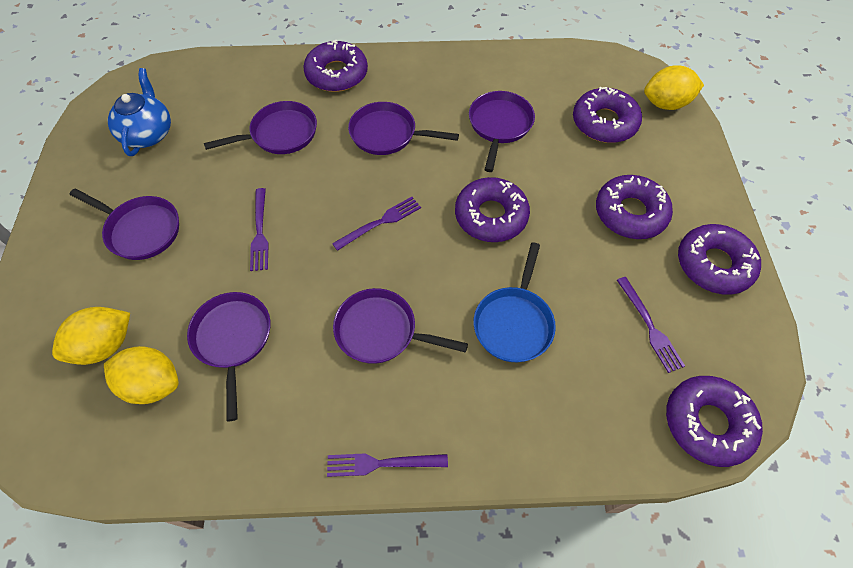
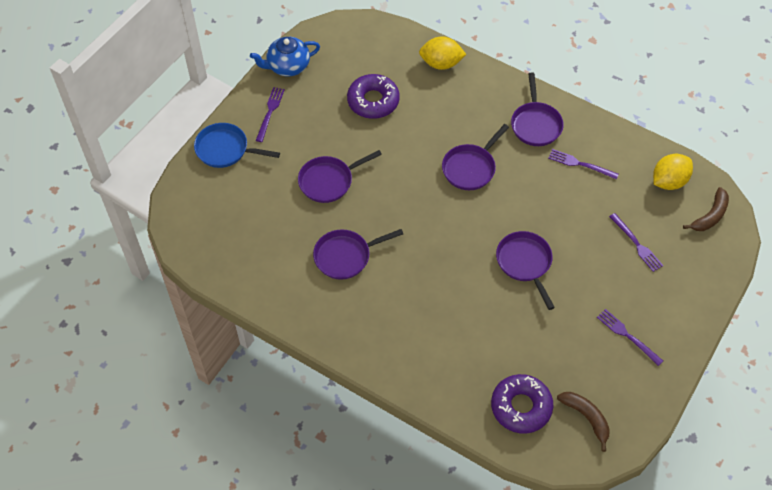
brown banana: none = 0 -> [557,392,610,452] [683,187,729,231] = 2
purple donut: [303,40,368,92] [455,177,530,242] [573,87,642,143] [596,175,673,239] [666,376,763,467] [678,224,761,295] = 6 -> [347,74,400,119] [491,374,553,434] = 2
purple pan: [70,188,179,260] [187,292,270,421] [204,101,317,154] [333,288,468,364] [348,102,459,155] [469,91,535,172] = 6 -> [298,150,382,203] [313,229,403,280] [442,124,509,190] [496,231,555,310] [511,72,564,146] = 5
yellow lemon: [52,307,130,365] [104,346,179,404] [644,65,704,110] = 3 -> [419,36,466,70] [653,154,693,190] = 2

